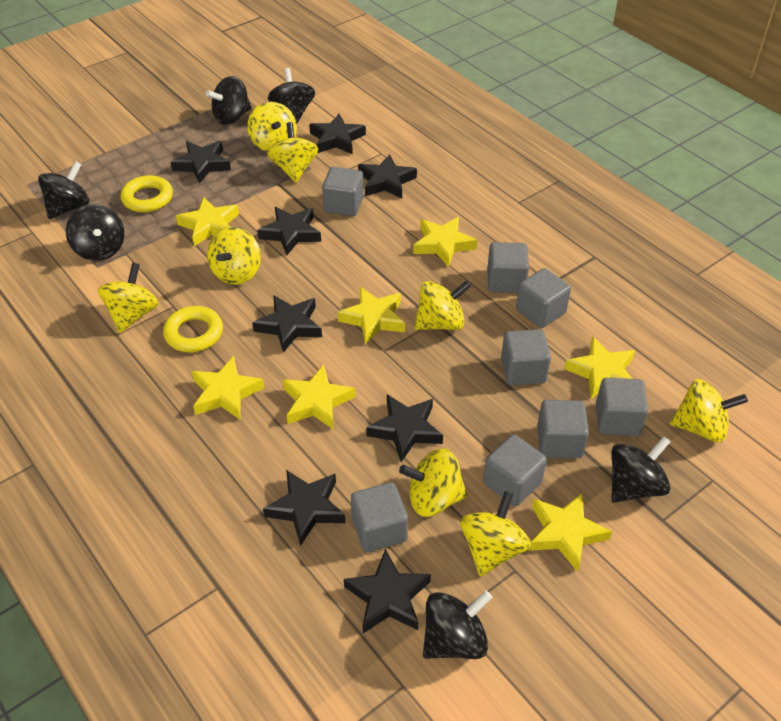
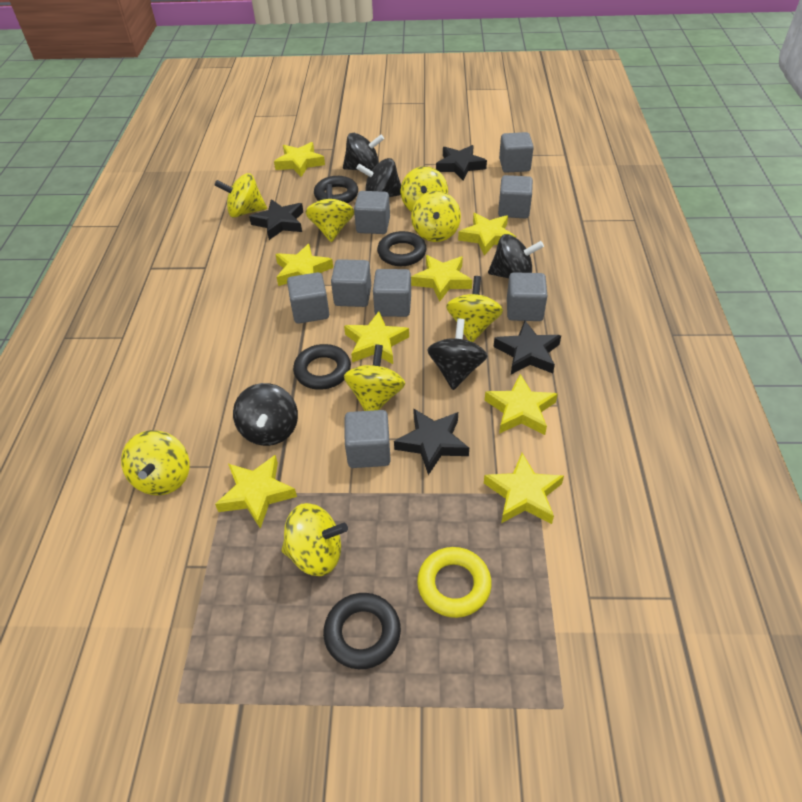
black ring: none = 0 -> [293,344,351,390] [314,176,358,203] [323,593,401,669] [377,231,427,266] = 4
black spinning top: [38,161,90,219] [66,204,124,261] [206,76,251,125] [268,68,315,124] [423,590,492,659] [611,436,671,503] = 6 -> [233,383,298,446] [343,133,384,171] [356,158,401,197] [427,319,487,390] [488,234,544,278] = 5
black star: [171,141,231,184] [252,295,322,353] [257,207,321,255] [263,470,346,546] [309,114,366,154] [344,549,431,633] [358,154,417,199] [366,394,443,462] = 8 -> [249,199,303,240] [394,408,469,475] [436,145,487,180] [494,321,561,374] = 4
yellow ring: [121,175,173,212] [163,306,223,352] = 2 -> [417,547,492,618] = 1
yellow star: [176,197,239,246] [192,356,264,420] [282,364,355,430] [337,287,405,345] [413,217,477,267] [528,492,612,572] [564,336,635,399] = 7 -> [215,455,297,529] [274,142,325,177] [275,244,333,286] [344,312,409,364] [411,255,472,302] [458,213,516,255] [484,453,564,524] [485,374,558,435] = 8

